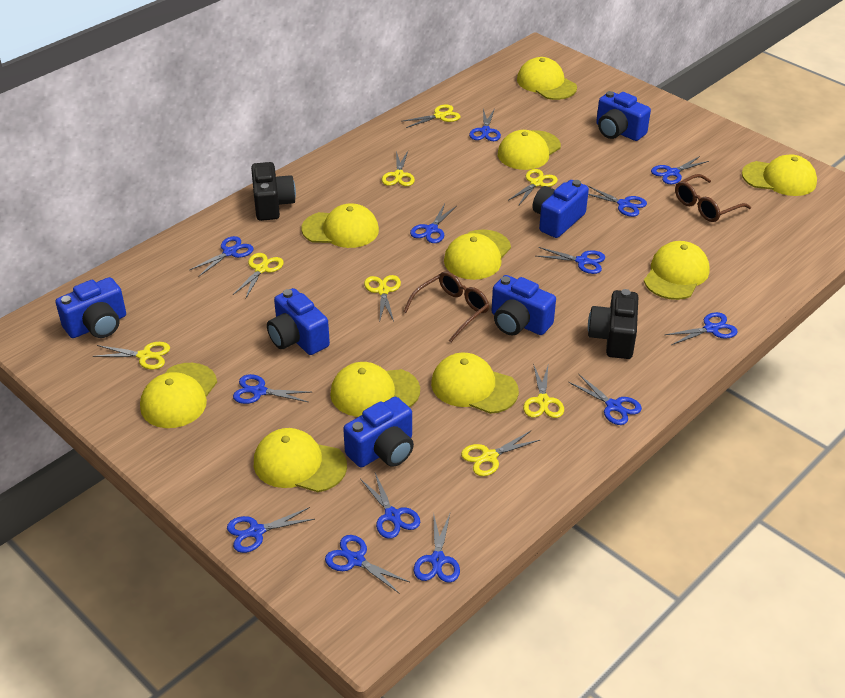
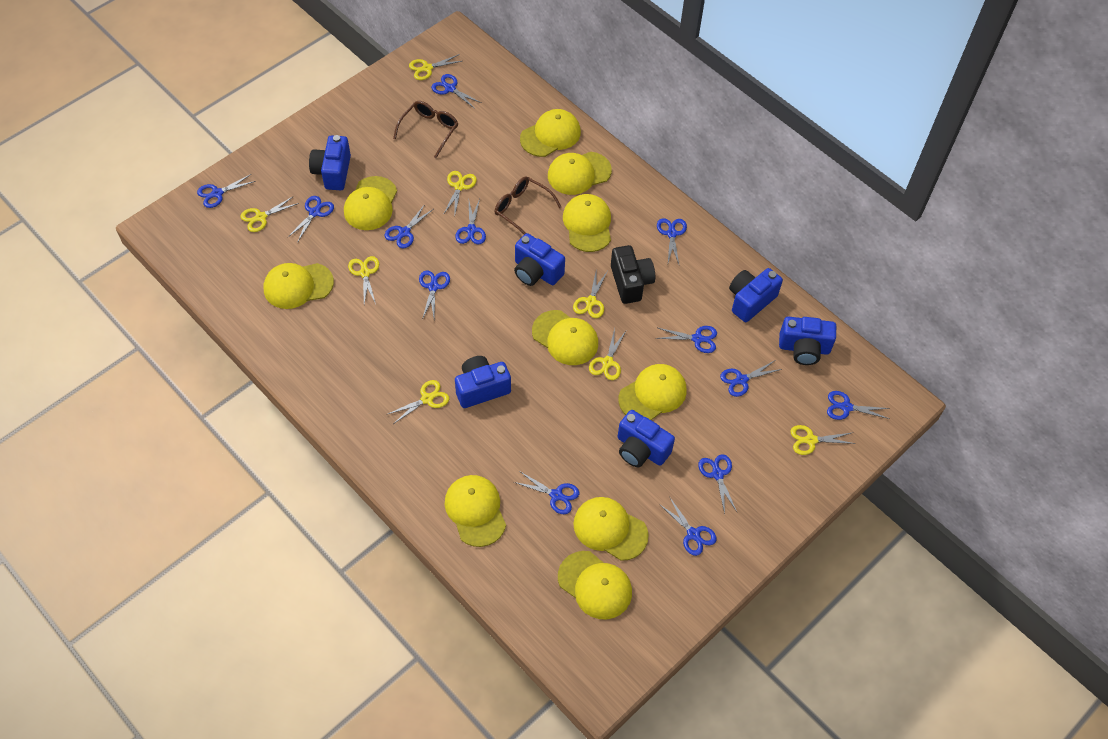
black camera: [251,162,296,221] [588,289,638,359] = 2 -> [611,245,655,304] = 1

